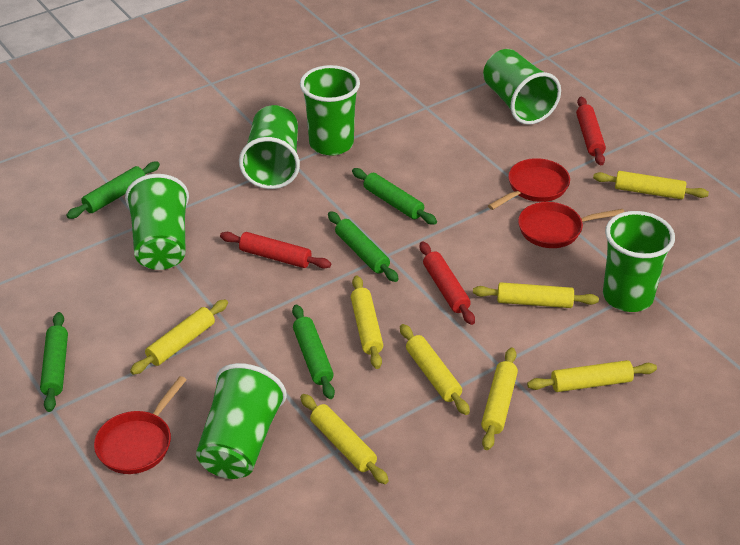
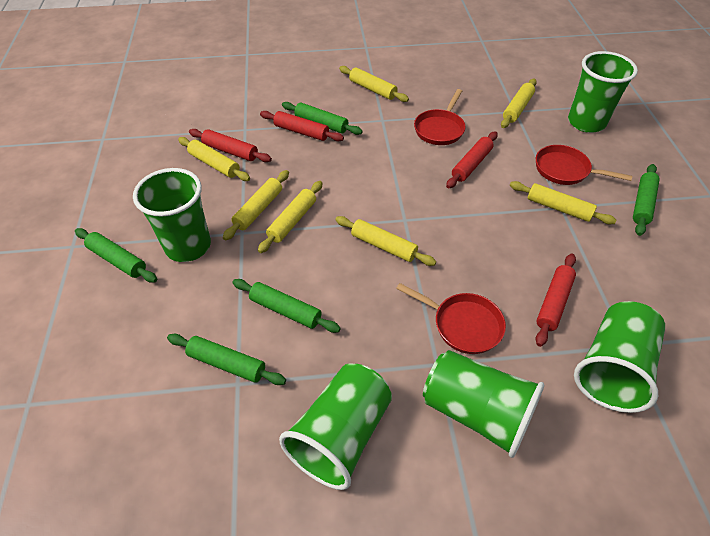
green cup: [125,174,189,270] [196,363,287,479] [239,105,300,189] [300,65,360,156] [483,49,561,125] [603,211,675,312] = 6 -> [133,168,211,262] [279,364,392,490] [423,350,544,458] [568,51,638,133] [574,301,665,413] = 5
red rolling pin: [220,232,331,269] [420,242,475,325] [576,97,606,165] = 3 -> [189,129,272,162] [260,111,344,141] [446,131,497,188] [536,253,576,347] = 4
yellow rolling pin: [130,299,228,375] [300,394,389,484] [351,275,383,369] [400,324,470,415] [473,282,599,308] [481,348,518,450] [527,360,657,392] [593,171,709,199] = 8 -> [178,137,250,181] [223,170,289,240] [258,181,323,253] [335,216,436,266] [339,66,409,102] [501,79,537,128] [510,181,617,224] = 7

